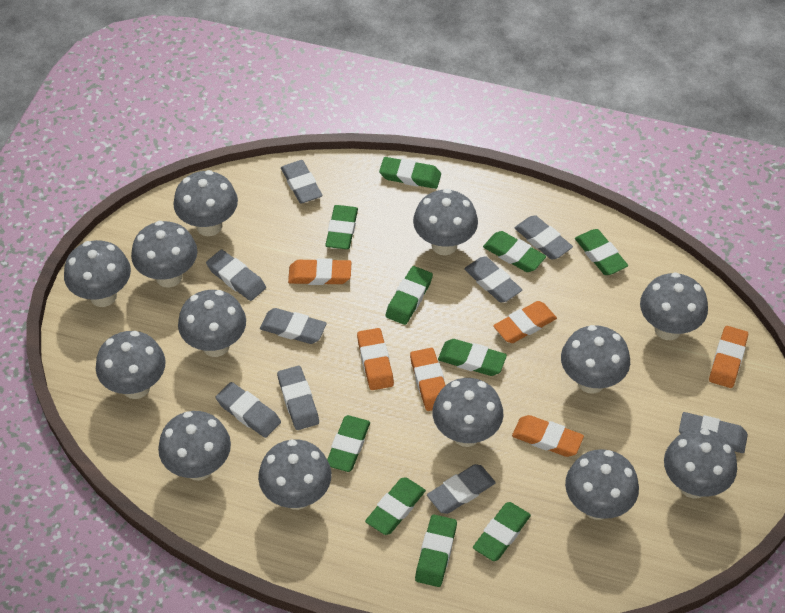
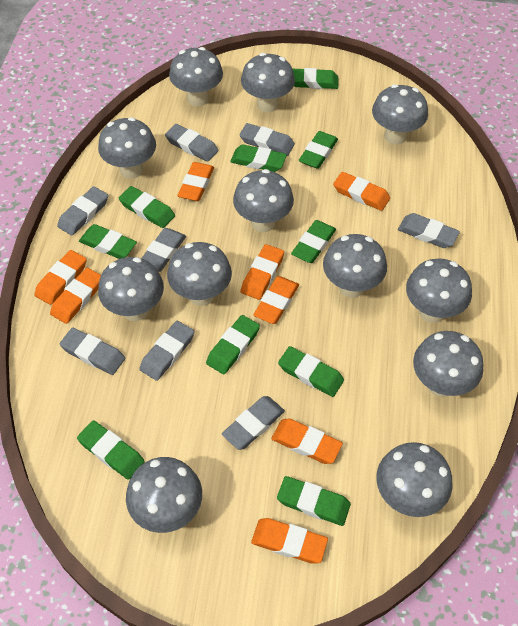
grey eraser: [206,249,266,301] [216,382,281,438] [260,308,327,344] [277,366,319,430] [281,160,322,204] [427,464,496,514] [464,256,522,303] [514,215,573,259] [679,412,748,453] = 9 -> [57,186,108,236] [59,328,125,375] [139,321,194,381] [141,228,186,272] [165,124,219,162] [222,396,285,450] [239,123,295,156] [398,213,460,248] = 8
grey mushroom: [64,240,131,307] [96,331,166,399] [131,221,197,288] [158,411,231,481] [173,170,238,236] [178,290,246,357] [258,439,332,510] [413,189,478,255] [432,378,503,447] [561,325,630,394] [565,449,639,520] [640,272,708,340] [664,428,737,499] = 13 -> [98,117,156,179] [98,257,164,321] [126,457,202,533] [167,242,232,306] [169,47,223,106] [233,169,294,232] [241,53,295,112] [323,234,387,298] [372,84,428,145] [376,442,452,517] [406,259,472,323] [413,331,483,397] = 12
orange eraser: [288,258,351,285] [357,328,394,390] [410,348,445,411] [493,301,557,343] [512,415,584,457] [709,326,748,388] = 6 -> [34,250,87,305] [50,268,101,324] [178,162,214,201] [241,244,284,300] [251,518,328,564] [253,276,299,324] [271,418,343,464] [333,172,390,211] = 8

